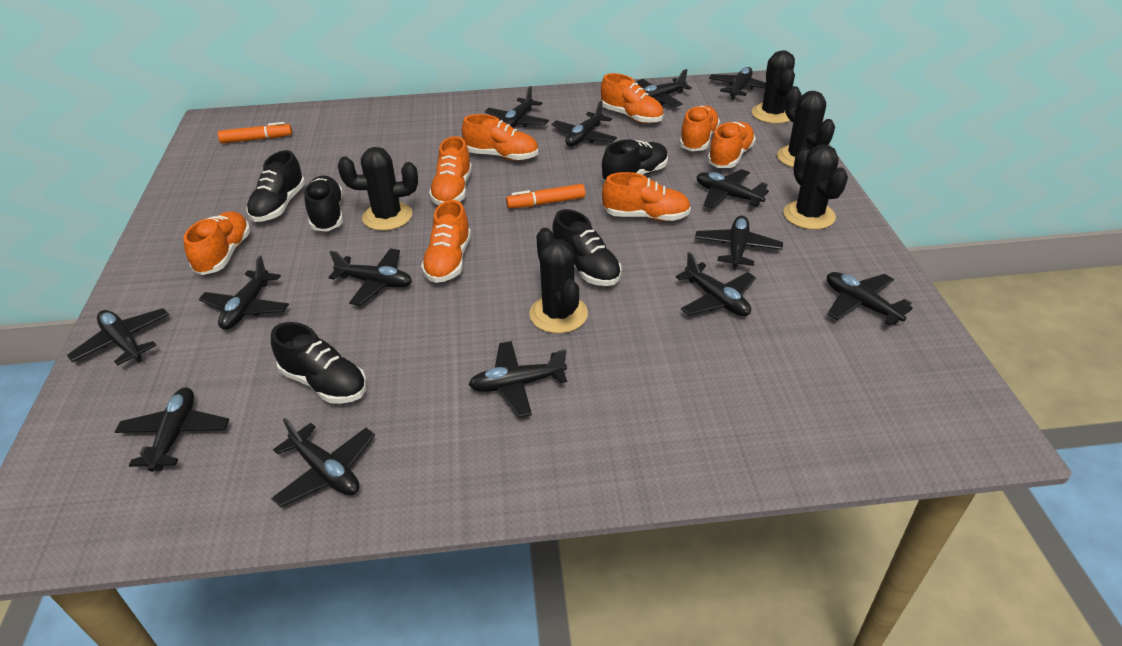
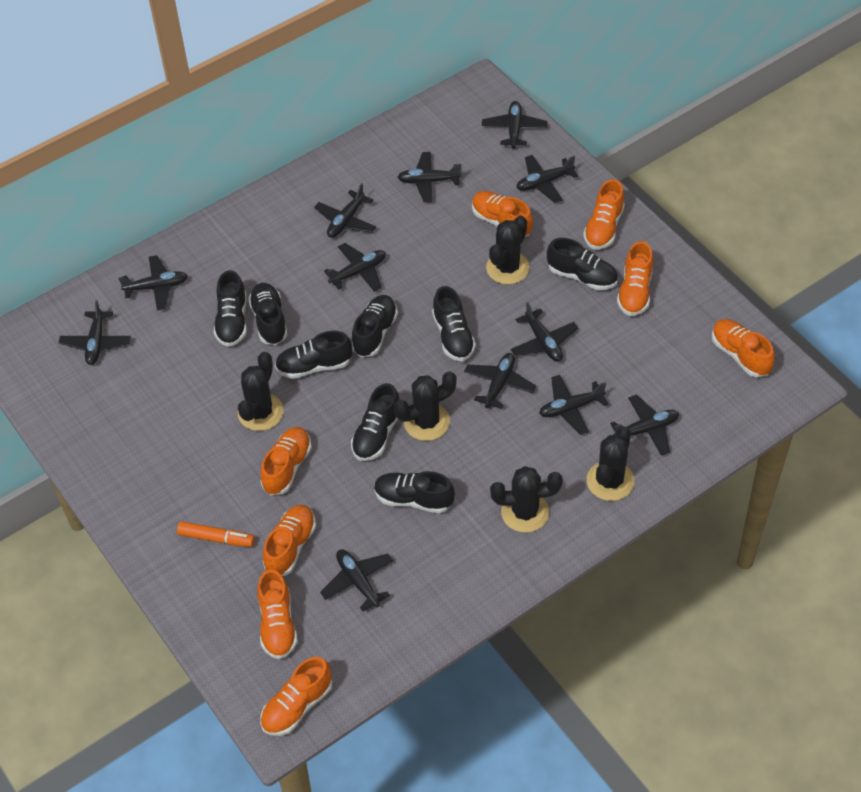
black plane: [67,308,169,366] [115,387,229,472] [199,256,289,330] [271,418,375,507] [328,248,412,306] [469,341,567,418] [484,86,549,128] [552,101,617,146] [637,69,692,107] [676,252,756,316] [695,215,783,270] [696,169,769,209] [709,67,766,100] [827,272,913,326] = 14 -> [59,300,131,365] [118,255,188,310] [314,183,376,238] [320,549,393,611] [324,243,386,292] [398,152,462,202] [464,353,536,409] [482,101,547,149] [511,302,578,362] [516,155,578,203] [539,375,608,435] [610,394,679,455] = 12
black shoe: [246,150,305,222] [271,322,367,404] [304,176,343,232] [552,209,622,286] [602,139,668,181] = 5 -> [214,270,247,347] [248,283,288,345] [275,331,352,379] [351,383,399,461] [352,295,398,357] [374,471,455,513] [432,286,476,361] [547,238,618,290] = 8
orange marker: [218,122,292,143] [506,184,585,208] = 2 -> [177,521,255,547] = 1

